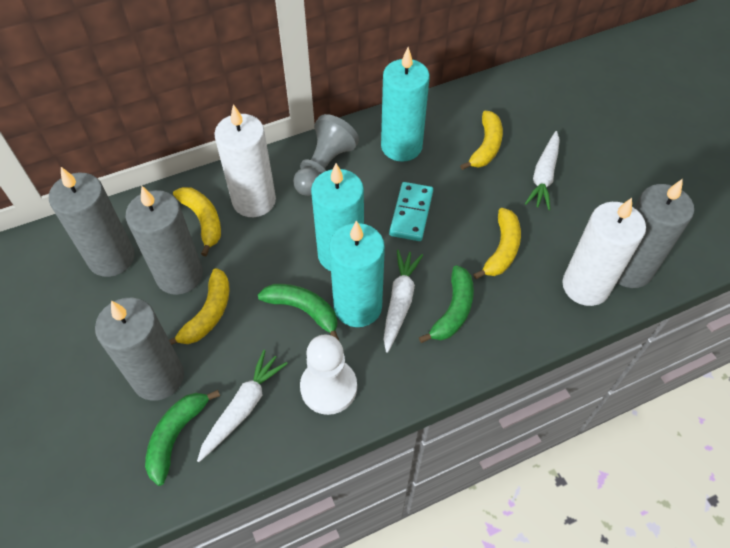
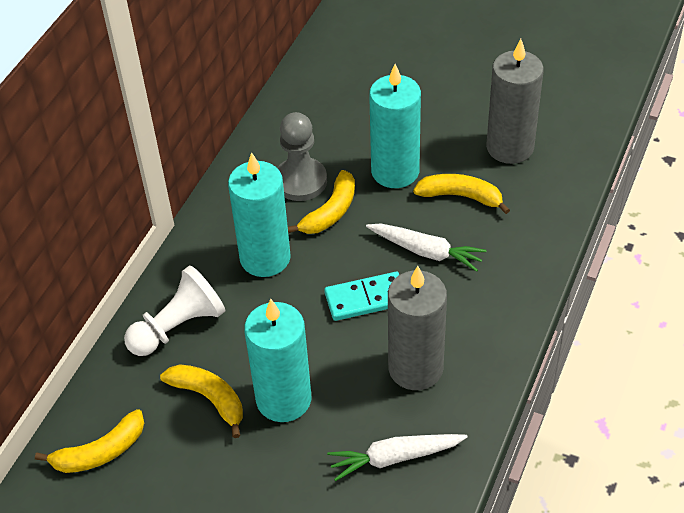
green banana: [145,390,220,486] [258,284,339,341] [419,265,474,343] = 3 -> none = 0
grey candle: [49,167,135,277] [95,298,184,401] [126,186,203,295] [617,179,694,288] = 4 -> [388,266,447,390] [486,39,544,164] = 2
white candle: [214,104,276,217] [562,198,646,306] = 2 -> none = 0
white carrot: [197,350,288,462] [384,250,423,353] [525,131,560,210] = 3 -> [327,434,468,481] [366,223,487,272] = 2

